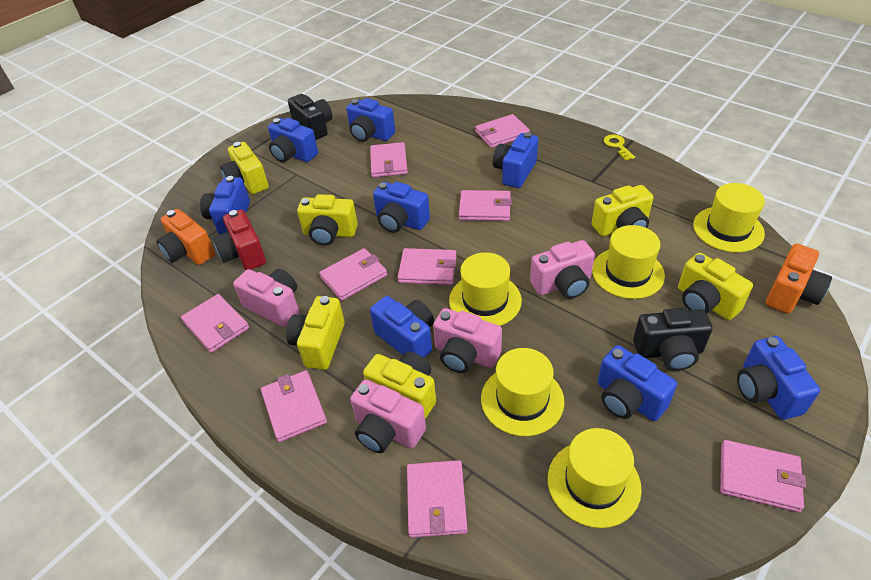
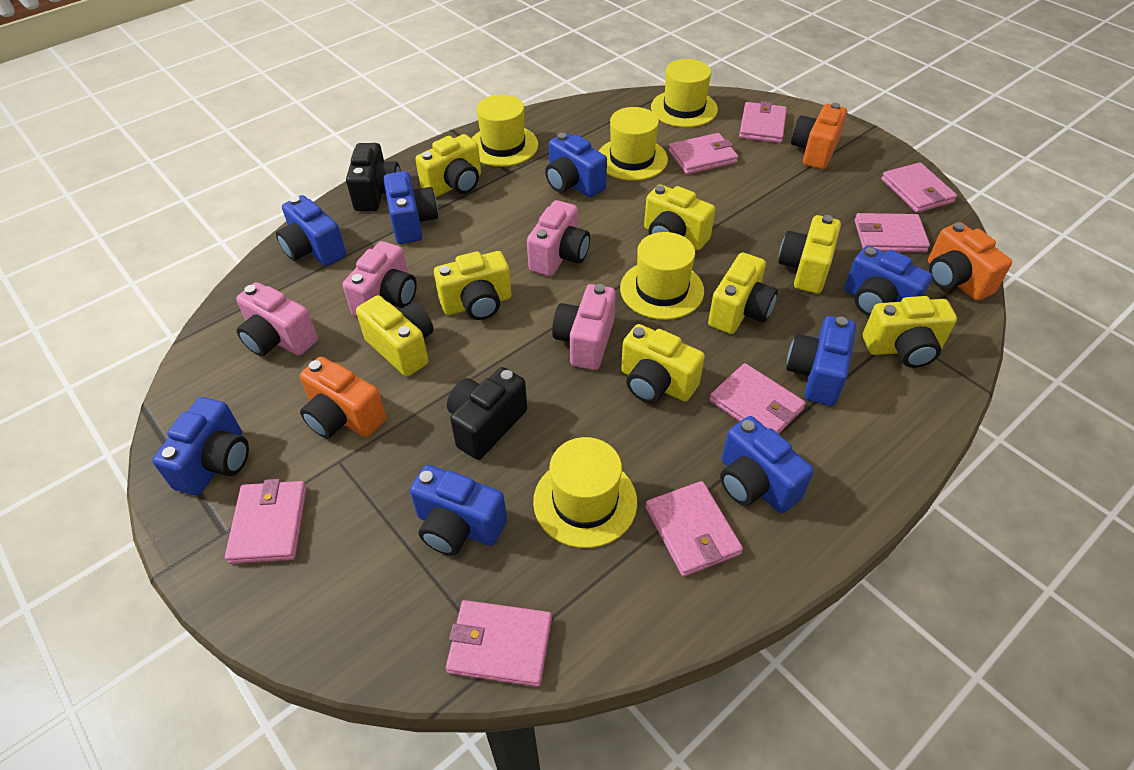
orange camera: [156,209,215,265] [766,244,832,314] = 2 -> [300,357,386,438] [791,103,847,169] [928,222,1012,301] = 3
pink wallet: [181,294,249,353] [261,370,327,442] [319,248,387,301] [370,142,408,178] [398,248,457,285] [407,460,468,538] [459,190,512,221] [475,114,530,148] [720,440,806,512] = 9 -> [225,479,307,564] [446,600,552,687] [646,481,743,577] [668,133,738,174] [709,363,806,434] [739,101,787,143] [854,213,930,252] [881,162,957,213] = 8
red camera: [213,209,266,270] = 1 -> none = 0
yellow camera: [220,142,269,194] [286,296,345,370] [297,194,358,246] [363,352,436,419] [592,185,653,236] [678,253,753,320] = 6 -> [356,295,433,377] [415,134,481,197] [434,251,511,320] [621,324,705,403] [644,184,715,250] [708,252,778,334] [778,215,841,294] [863,296,957,368] = 8
yellow key: [604,134,635,161] = 1 -> none = 0

